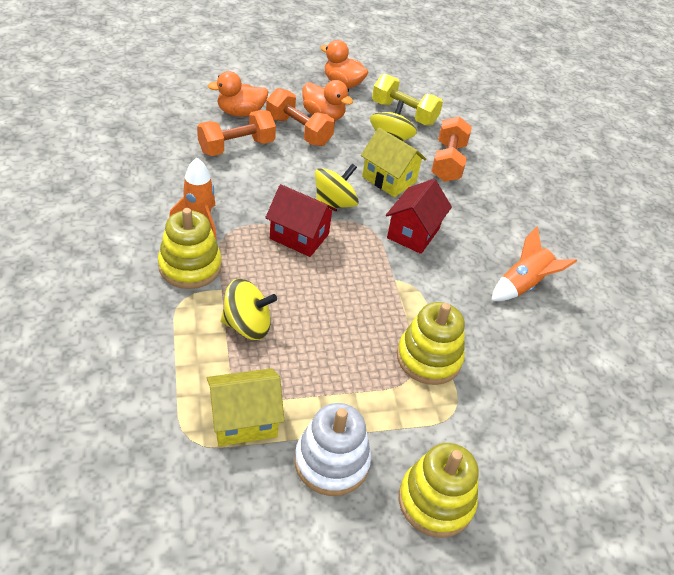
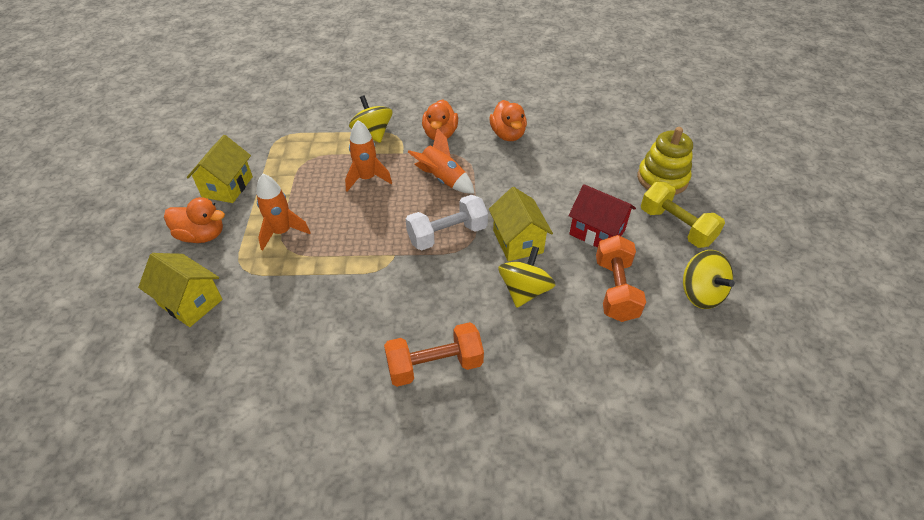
orange dumbbell: [197,110,276,156] [266,88,335,146] [431,116,472,182] = 3 -> [384,322,484,387] [596,235,646,322] = 2
orange rocket: [169,158,217,241] [491,226,577,301] = 2 -> [256,174,311,251] [345,120,392,192] [408,128,474,193] = 3
red house: [265,184,337,257] [386,179,452,254] = 2 -> [569,184,636,248] = 1
white dumbbell: none = 0 -> [406,195,488,250] = 1
white stacking toy: [295,403,371,496] = 1 -> none = 0
yellow house: [207,368,284,446] [361,128,427,197] = 2 -> [138,253,223,327] [187,135,253,203] [489,187,553,261] = 3
yellow stacking toy: [158,208,222,289] [397,302,465,385] [399,443,479,538] = 3 -> [637,127,693,195] = 1

